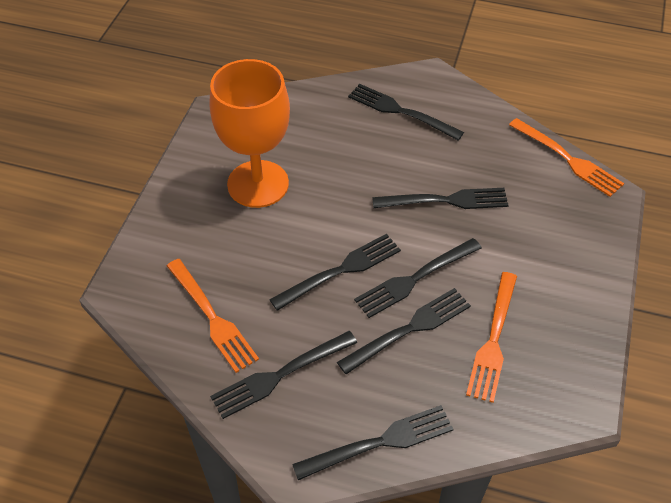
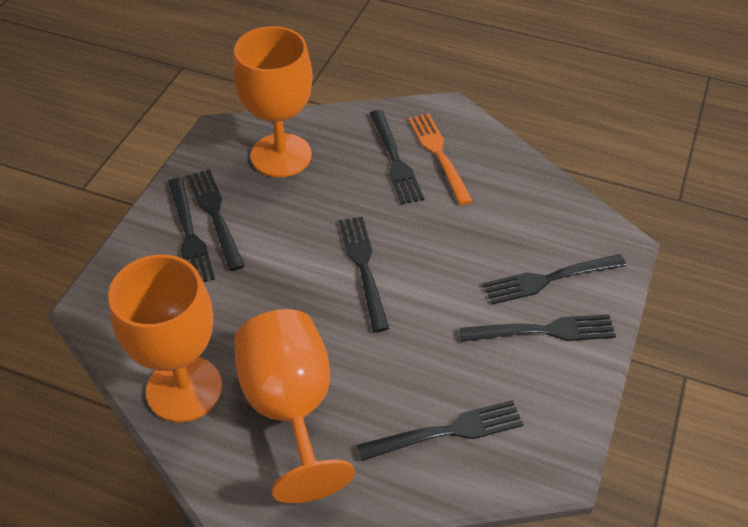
orange fork: [167,259,259,373] [466,272,517,403] [509,118,624,197] = 3 -> [408,114,473,205] = 1
orange goblet: [210,59,290,208] = 1 -> [108,255,222,422] [233,26,313,177] [234,309,355,503] = 3

